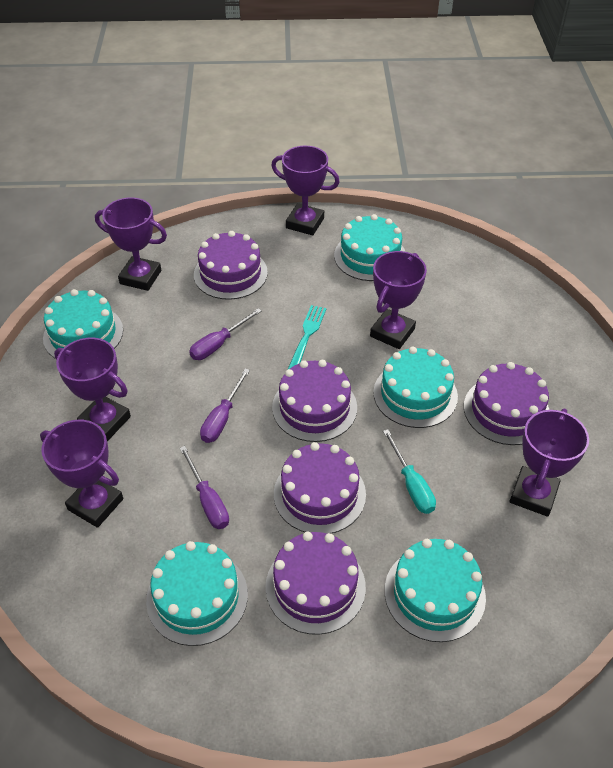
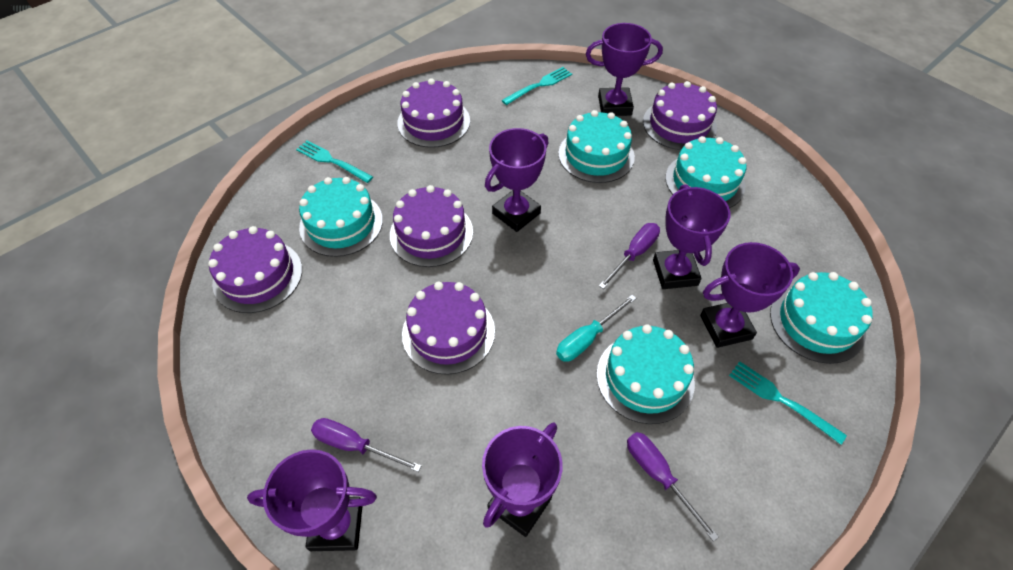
turquoise fork: [287,305,326,370] = 1 -> [296,141,373,183] [501,67,572,105] [729,361,847,445] = 3

